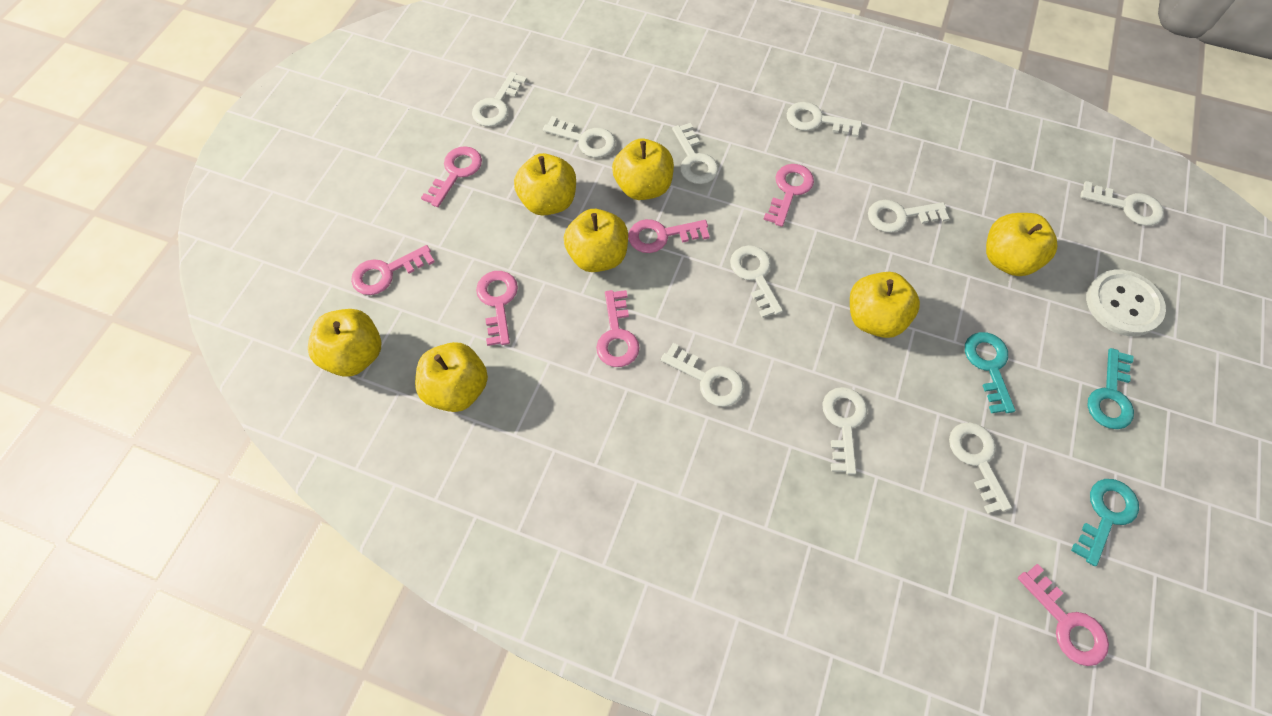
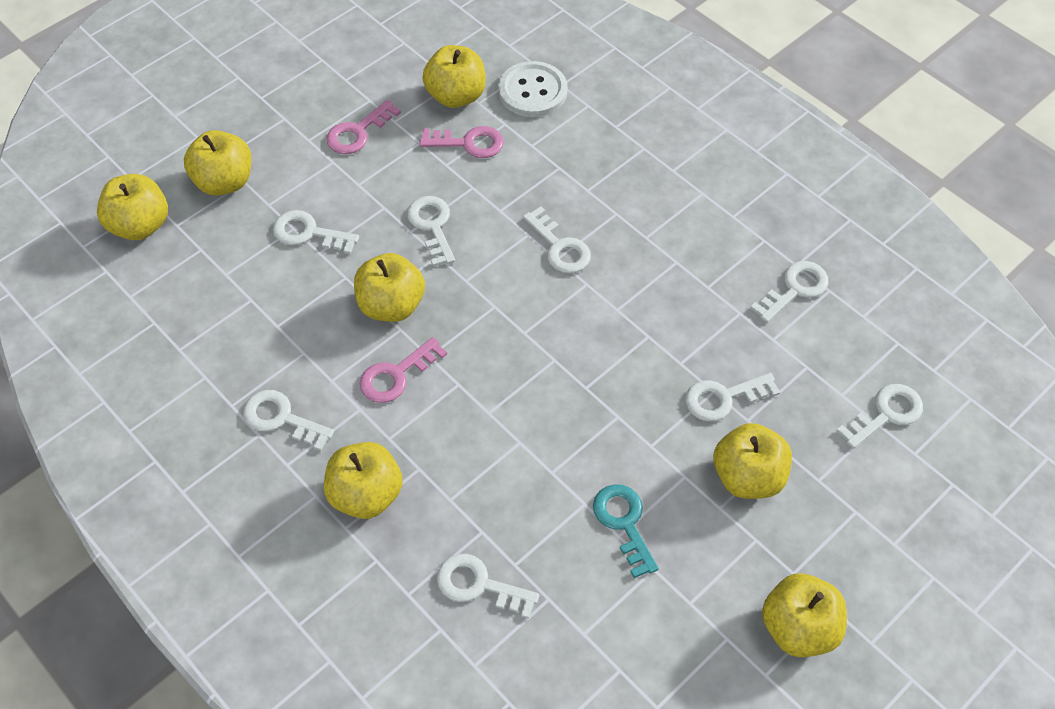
pink key: [351,245,435,295] [421,146,482,207] [476,271,518,346] [596,290,639,367] [628,219,710,253] [763,164,814,227] [1018,564,1109,666] = 7 -> [326,100,401,154] [360,337,447,403] [420,126,504,158] = 3
turquoise key: [965,332,1015,413] [1071,479,1139,566] [1088,348,1134,429] = 3 -> [593,484,659,578] = 1
white key: [472,72,527,127] [543,116,616,158] [661,343,744,407] [672,123,718,184] [730,245,783,318] [787,102,862,137] [822,387,867,475] [868,200,949,233] [949,422,1012,514] [1080,181,1164,226] = 10 -> [244,390,334,451] [273,210,359,254] [407,196,455,267] [437,554,539,619] [523,206,591,273] [685,373,780,422] [750,261,829,323] [837,384,923,449] = 8

